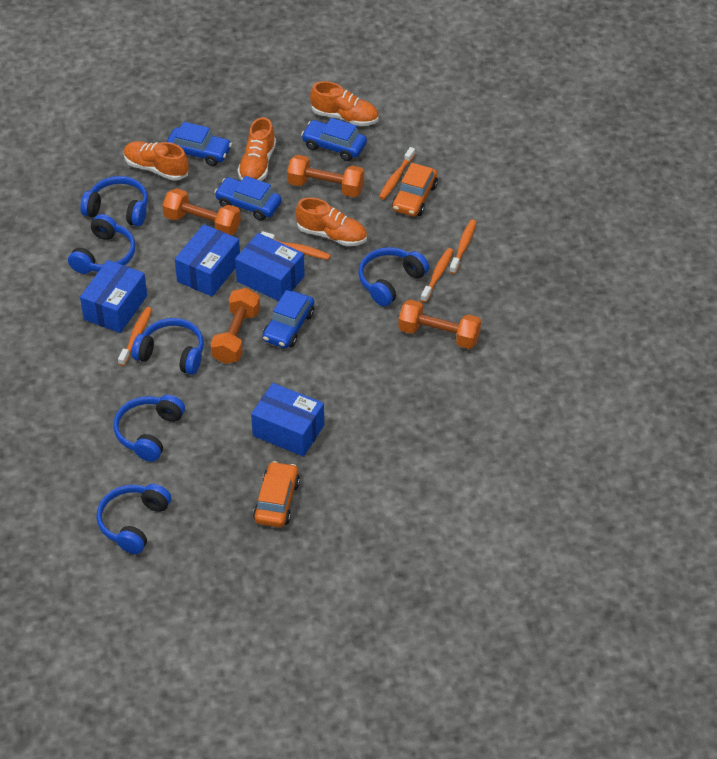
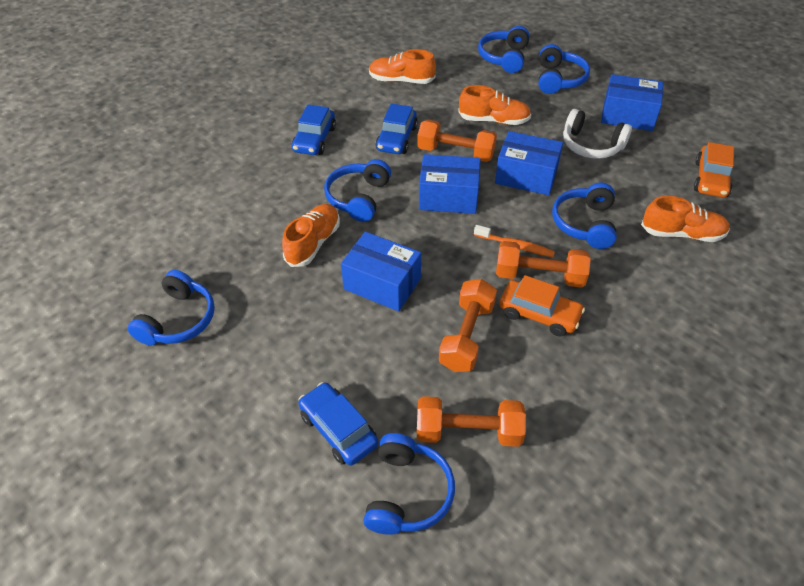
blue car: [167,122,232,166] [214,176,281,221] [263,290,314,348] [301,118,367,161] = 4 -> [292,105,336,155] [298,382,378,466] [375,104,418,154] = 3
orange toothbrush: [118,307,152,366] [261,231,331,260] [379,147,415,200] [421,248,453,303] [449,220,476,274] = 5 -> [474,225,555,257] = 1
white headphones: none = 0 -> [563,109,632,159] = 1

